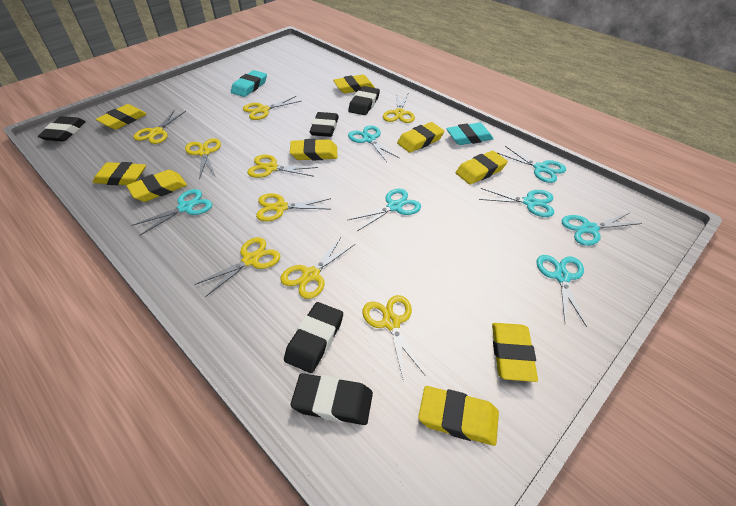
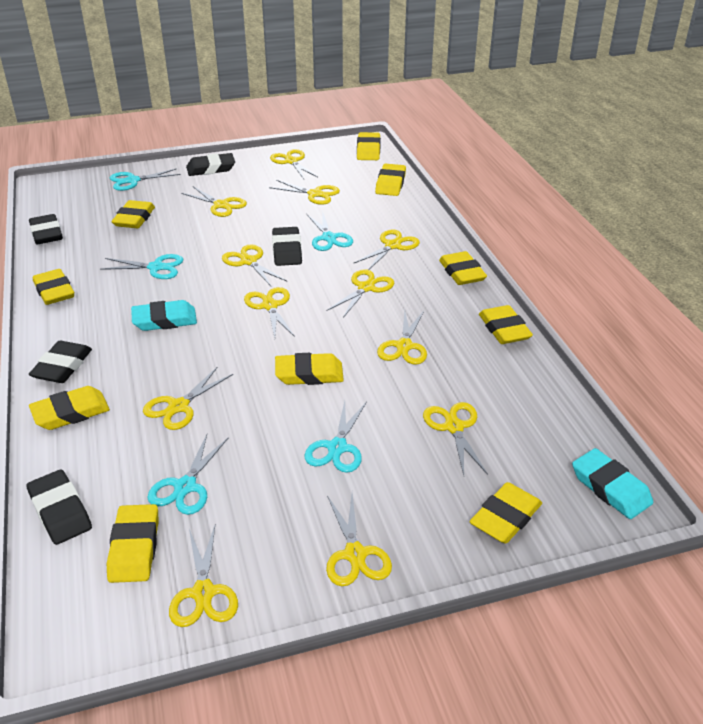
turquoise scissors: [132,189,212,236] [348,125,399,162] [348,189,421,231] [479,188,554,217] [498,146,566,183] [536,255,587,327] [561,213,642,246] = 7 -> [100,254,184,279] [110,168,181,191] [147,434,229,515] [305,401,367,473] [307,210,353,251] = 5
yellow eraser: [93,162,146,185] [96,104,147,130] [127,170,187,202] [290,139,337,160] [333,74,375,94] [397,122,444,153] [418,386,499,446] [456,151,508,185] [492,323,538,382] = 9 -> [29,386,110,430] [33,269,74,305] [107,504,159,583] [112,200,155,228] [275,353,344,385] [357,132,381,160] [375,164,406,196] [439,251,487,285] [470,482,542,544] [479,305,533,344] = 10
yellow scissors: [134,110,186,144] [185,138,221,179] [195,237,281,297] [243,96,301,120] [247,154,318,178] [256,193,331,222] [280,237,355,299] [362,295,426,382] [383,94,415,123] = 9 -> [143,366,233,430] [169,525,238,627] [181,186,247,217] [222,244,287,286] [244,287,295,338] [269,180,340,205] [270,149,318,179] [326,494,392,586] [327,269,394,318] [354,229,420,270] [377,310,427,365] [423,402,488,475] = 12

